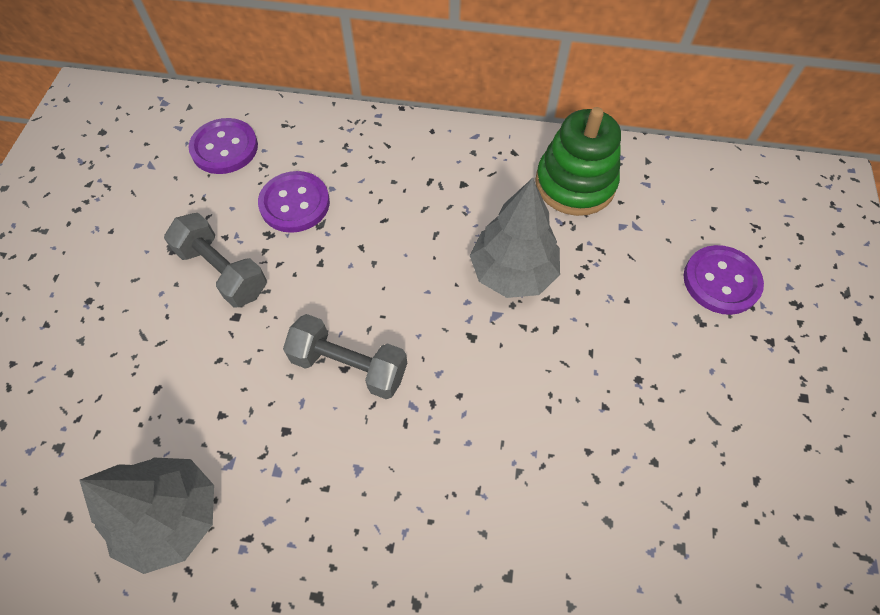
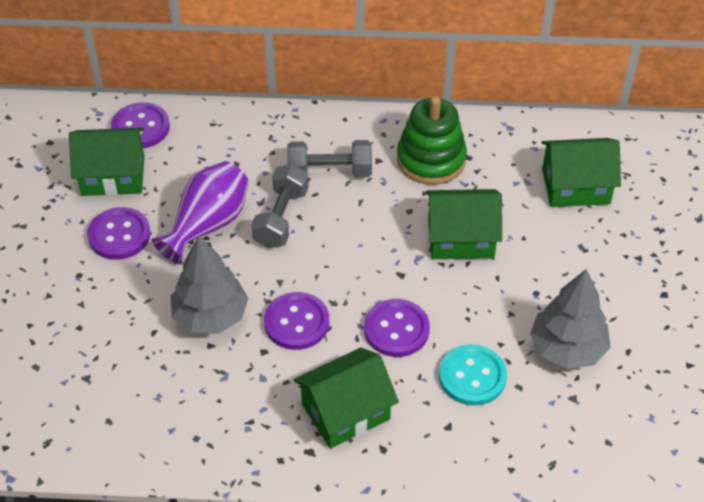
green house: none = 0 -> [69,128,144,196] [293,348,399,449] [426,189,502,259] [541,138,621,207] = 4
purple button: [188,118,258,174] [258,171,330,233] [683,245,764,315] = 3 -> [87,207,151,260] [111,102,170,148] [264,292,329,350] [364,299,430,357] = 4
purple vase: none = 0 -> [152,161,249,264] = 1
turquoise button: none = 0 -> [439,344,507,406] = 1

